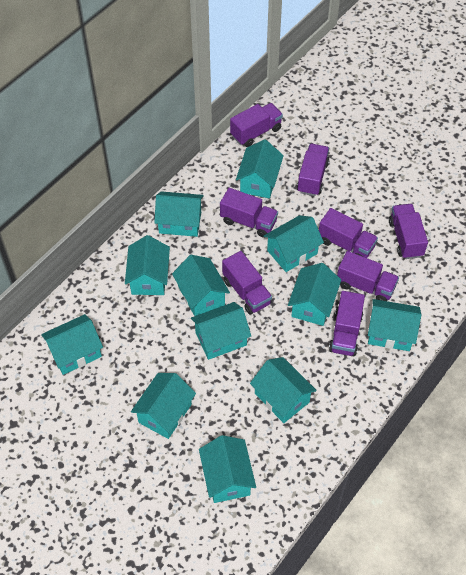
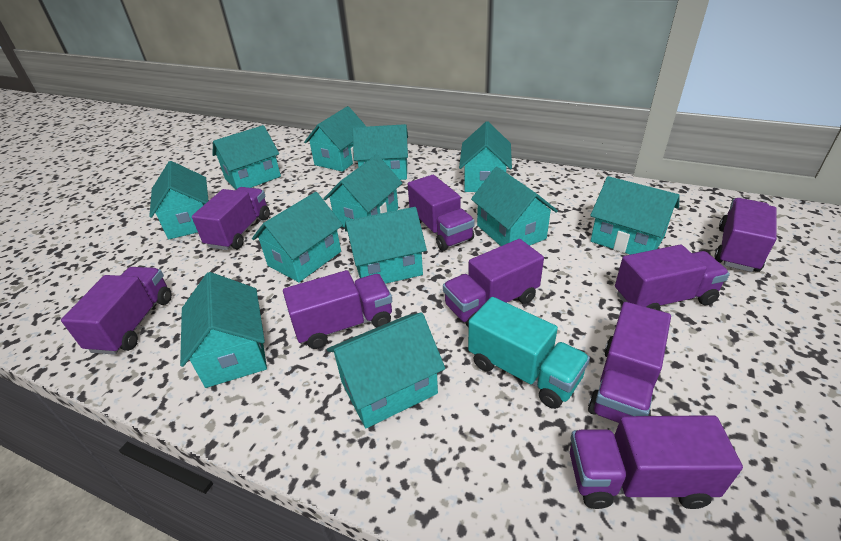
purple truck: [220,188,278,238] [222,251,272,314] [230,103,283,147] [297,144,330,196] [319,208,378,258] [329,291,365,356] [337,251,399,301] [389,204,428,259] = 8 -> [61,267,172,355] [192,187,270,250] [283,270,392,349] [408,175,475,251] [443,239,544,328] [570,415,743,509] [588,302,671,423] [615,244,730,311] [714,198,777,272] = 9
turquoise truck: none = 0 -> [468,297,590,409] = 1

